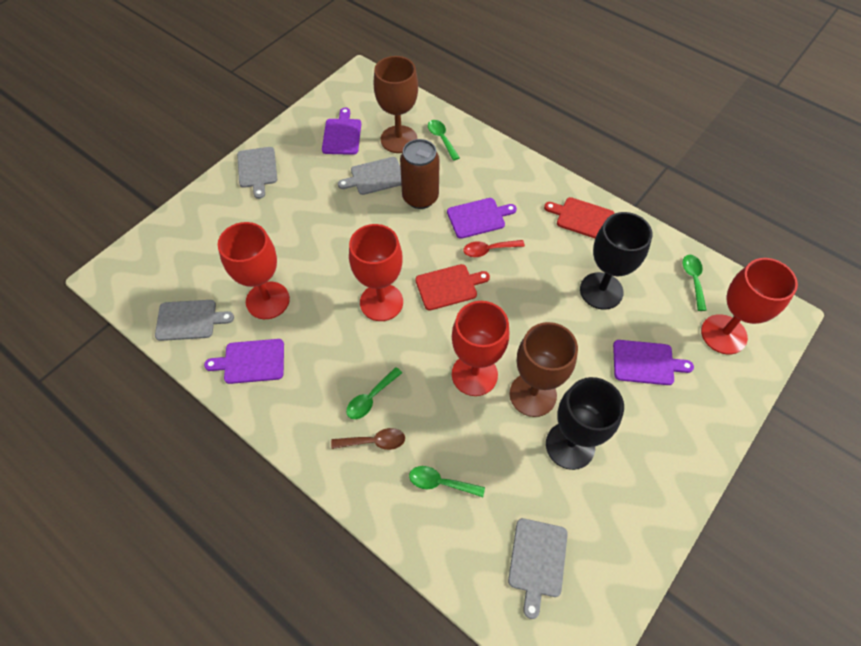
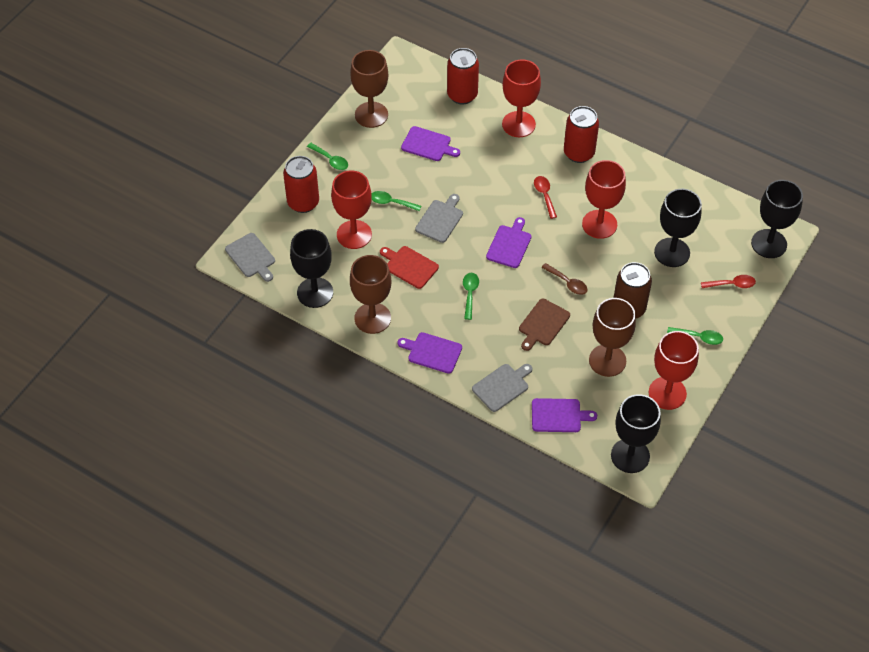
black goblet: [546,377,624,470] [580,212,652,310] = 2 -> [290,229,333,308] [611,394,661,473] [654,189,702,267] [751,180,803,258] = 4
brown cutting board: none = 0 -> [519,299,570,351] = 1
brown goblet: [374,56,418,153] [510,322,578,417] = 2 -> [350,50,388,128] [350,255,391,334] [589,298,636,377] = 3
grey cutting board: [155,300,234,341] [237,147,277,199] [338,157,401,195] [508,518,568,619] = 4 -> [225,233,275,282] [415,194,463,243] [472,364,532,412] = 3
red can: none = 0 -> [283,156,319,213] [447,48,479,105] [564,106,599,163] = 3
red cutting board: [415,264,490,311] [544,197,615,238] = 2 -> [380,246,439,289] = 1
red spoon: [463,240,525,257] = 1 -> [534,176,557,219] [701,275,756,288] = 2

